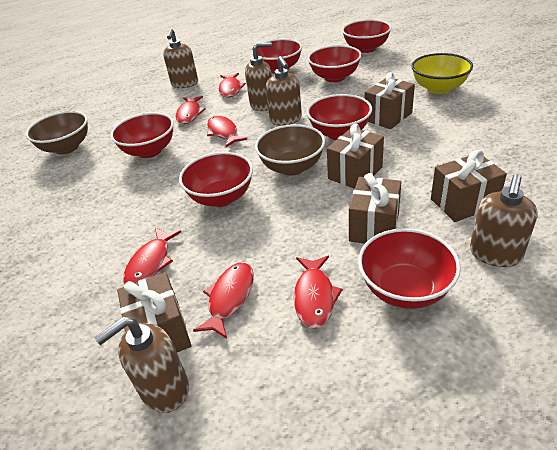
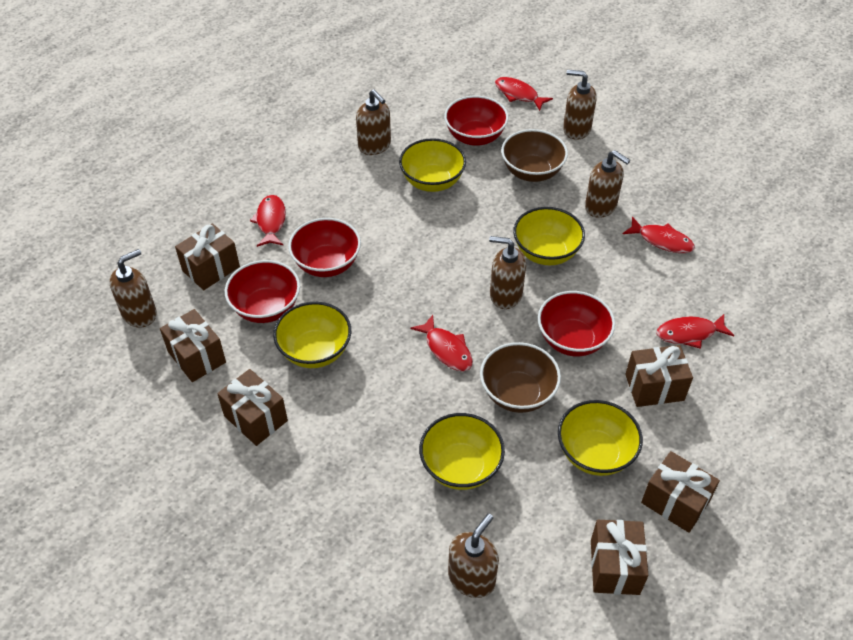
brown gift: [117,272,191,352] [327,124,384,189] [349,173,402,244] [365,72,415,129] [431,150,507,222] = 5 -> [160,309,226,382] [175,223,240,290] [217,369,288,446] [591,520,648,595] [625,345,693,407] [641,451,720,533] = 6
brown soap dispenser: [95,317,189,413] [163,29,198,88] [245,42,272,111] [266,56,302,126] [470,174,538,267] = 5 -> [109,249,157,328] [356,89,391,155] [448,514,499,598] [489,236,526,309] [563,70,597,140] [585,150,630,218] = 6
red bowl: [111,112,174,158] [179,152,253,207] [252,39,302,74] [307,94,372,140] [308,45,362,82] [342,19,392,53] [358,228,461,309] = 7 -> [225,260,300,323] [288,218,361,277] [444,95,509,146] [538,291,615,356] = 4
red fish: [123,228,181,284] [175,96,206,124] [193,262,254,339] [207,116,247,147] [219,73,246,97] [294,256,343,329] = 6 -> [250,195,286,247] [410,315,473,371] [495,77,553,111] [623,217,695,253] [656,314,735,349] = 5
yellow bowl: [411,53,473,94] = 1 -> [273,302,351,368] [399,138,466,192] [419,413,505,490] [513,207,585,265] [558,400,643,476] = 5

